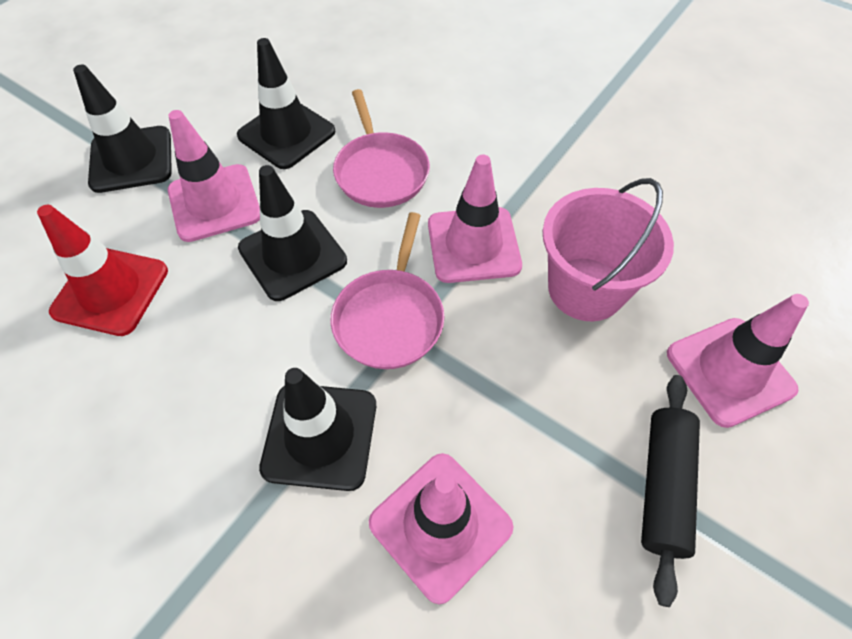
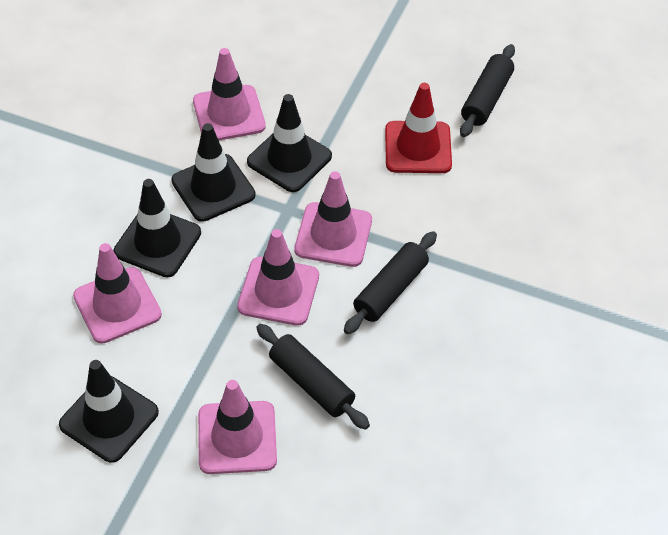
black rolling pin: [641,375,700,607] = 1 -> [256,324,370,430] [344,231,437,334] [460,44,515,137] = 3
pink bucket: [543,178,674,321] = 1 -> none = 0
pink pan: [331,212,445,369] [333,89,430,208] = 2 -> none = 0
pink traffic cone: [168,110,260,242] [369,453,514,604] [428,155,522,283] [667,294,809,428] = 4 -> [73,243,162,344] [193,48,266,141] [198,380,277,474] [237,229,319,326] [295,171,372,267] = 5

